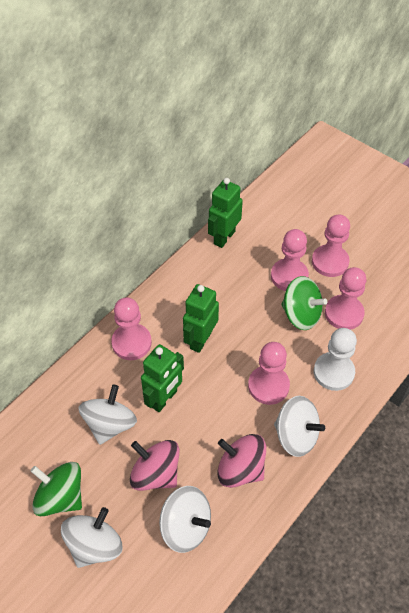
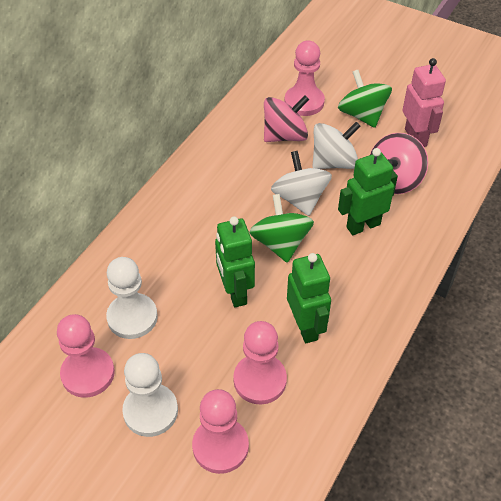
pink pawn: [111,297,152,360] [248,342,290,405] [271,229,309,291] [312,214,350,277] [325,267,366,330] = 5 -> [57,314,115,398] [192,389,249,474] [233,321,287,404] [284,40,325,116] = 4
pink robot: none = 0 -> [403,58,446,147] = 1
white pawn: [314,328,357,391] = 1 -> [106,257,158,339] [122,353,178,437] = 2
white spinning top: [61,507,123,568] [78,385,137,445] [159,486,211,553] [274,396,325,457] = 4 -> [271,151,332,216] [312,122,361,169] = 2

